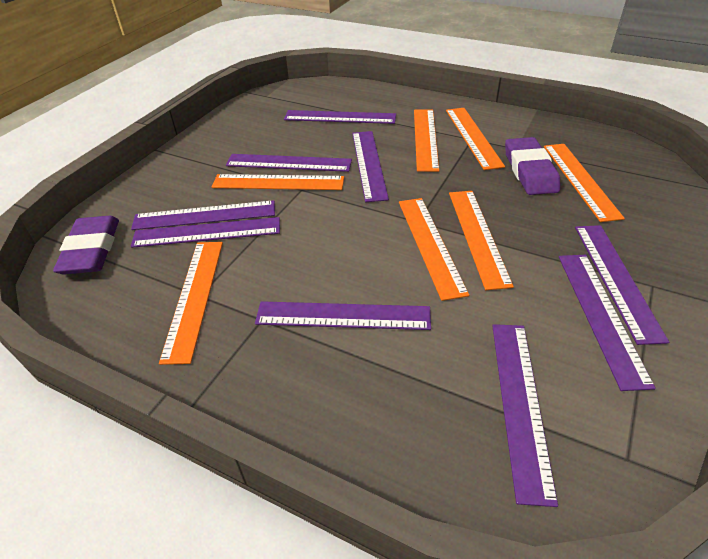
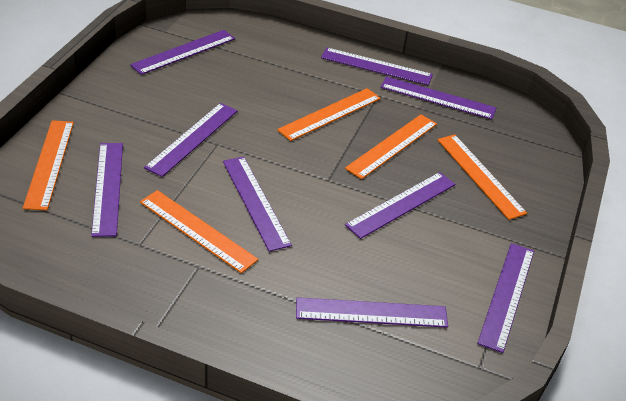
orange ruler: [159,242,223,365] [212,174,344,190] [399,198,469,301] [414,109,439,172] [446,108,505,170] [449,191,514,290] [544,144,625,222] = 7 -> [23,120,74,210] [140,190,258,273] [277,88,381,141] [345,114,437,179] [437,134,527,220] = 5
purple eraser: [53,216,119,274] [505,137,560,195] = 2 -> none = 0

